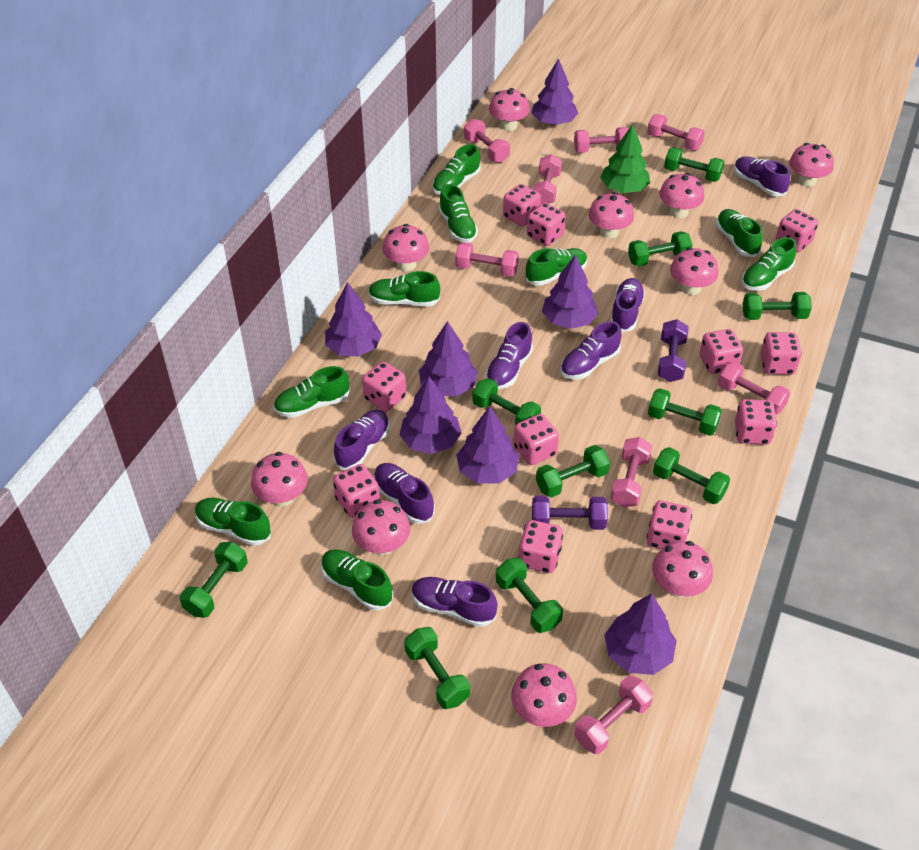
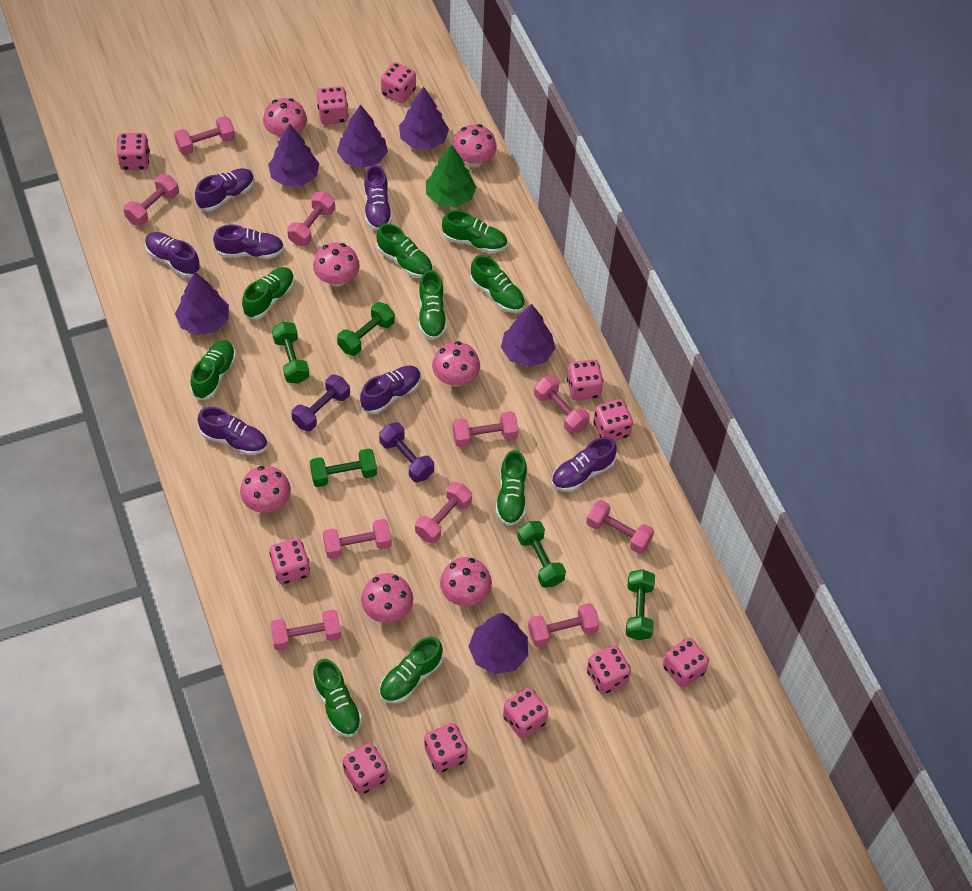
green dumbbell: [180,542,247,618] [404,627,470,709] [472,378,541,425] [496,558,563,633] [536,445,610,498] [628,231,692,267] [648,388,722,436] [653,447,730,504] [664,147,724,182] [743,292,812,320] = 10 -> [272,322,309,384] [310,448,377,487] [337,302,395,356] [517,521,566,588] [626,569,655,640] = 5
pink dumbbell: [455,242,519,277] [464,119,510,163] [534,154,562,204] [574,127,629,153] [574,675,653,754] [610,437,652,507] [647,114,705,151] [718,362,790,415] = 8 -> [123,174,179,226] [174,116,235,155] [270,610,341,650] [287,192,335,246] [323,519,392,559] [415,482,472,543] [453,411,518,447] [528,603,599,647] [534,375,590,434] [586,500,654,554] = 10
pink mushroom: [251,452,308,506] [352,500,410,555] [382,224,429,271] [489,88,530,131] [511,663,577,727] [589,192,634,238] [652,541,713,597] [659,173,704,218] [670,247,718,295] [789,143,834,187] = 10 -> [240,466,291,513] [263,98,307,139] [313,243,360,287] [361,573,413,623] [432,341,480,387] [440,557,492,606] [453,124,497,167] = 7
purple tree: [325,282,382,357] [400,376,462,454] [419,321,478,396] [456,406,520,483] [531,58,579,125] [542,254,598,329] [605,593,677,675] = 7 -> [175,272,229,335] [268,124,320,186] [337,104,388,168] [399,87,449,150] [468,613,528,674] [501,304,555,367] = 6

